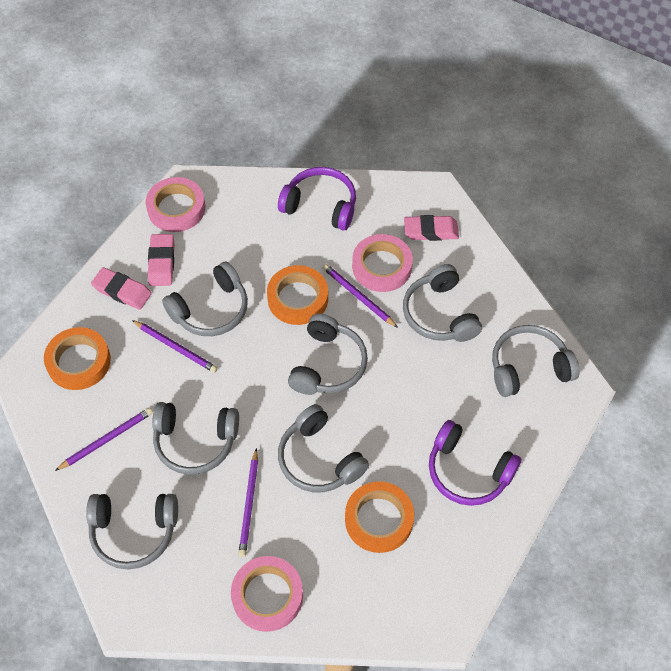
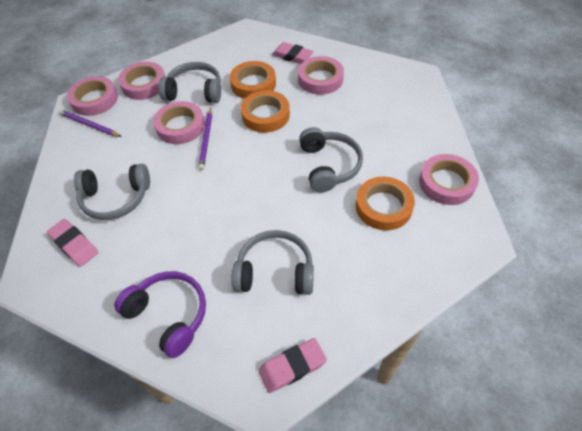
grey headphones: [86,494,178,569] [152,402,239,475] [162,261,248,336] [278,404,369,492] [288,314,368,395] [403,264,482,342] [492,325,580,397] = 7 -> [74,164,150,220] [159,62,221,103] [231,230,314,295] [299,127,363,192] = 4
pink tape: [146,177,205,232] [231,556,303,632] [352,234,413,292] = 3 -> [67,76,118,116] [118,62,165,100] [153,101,205,144] [298,56,344,95] [419,154,479,205] = 5
purple headphones: [278,167,356,230] [429,420,521,506] = 2 -> [114,271,206,358] = 1
purple pencil: [55,408,153,471] [132,320,218,373] [238,448,258,557] [323,264,398,328] = 4 -> [59,110,122,137] [198,108,212,170] = 2

